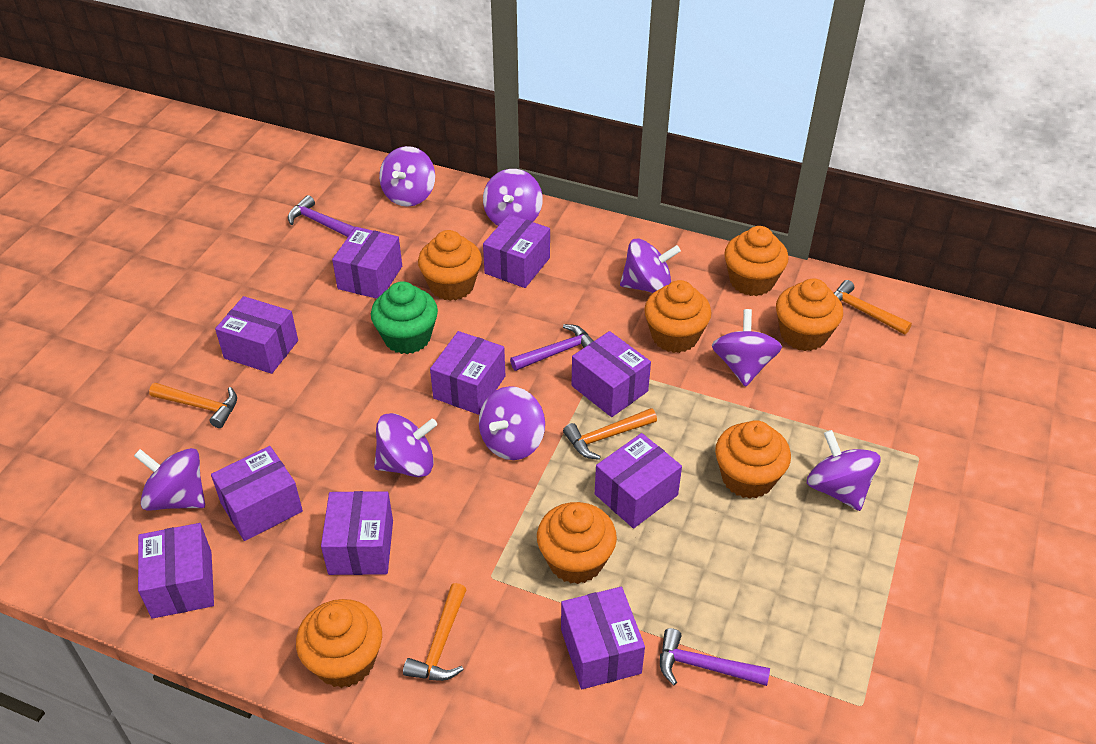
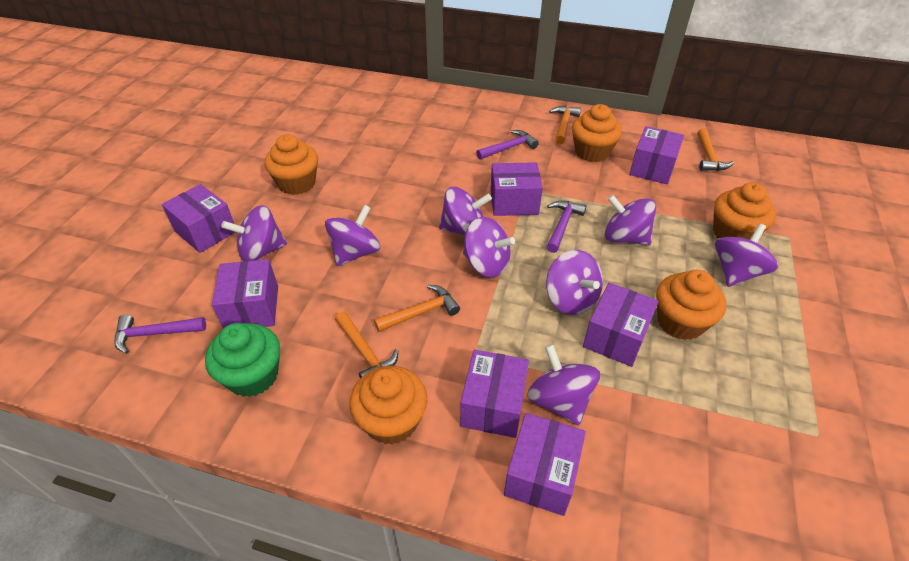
orange cupcake: [296,599,382,688] [418,230,482,301] [537,502,617,584] [644,280,712,353] [715,420,791,499] [724,226,789,296] [776,279,843,351] = 7 -> [264,134,318,195] [349,366,427,445] [572,104,622,162] [656,270,726,340] [713,183,776,240] = 5
purple box: [138,523,214,619] [211,446,303,541] [215,296,298,374] [321,491,393,575] [332,227,402,299] [430,331,505,415] [483,214,550,288] [561,587,645,689] [571,331,651,417] [595,433,682,528] = 10 -> [162,184,235,253] [212,259,278,328] [460,350,529,438] [490,162,543,216] [504,413,586,516] [583,283,658,367] [629,126,684,184] = 7

